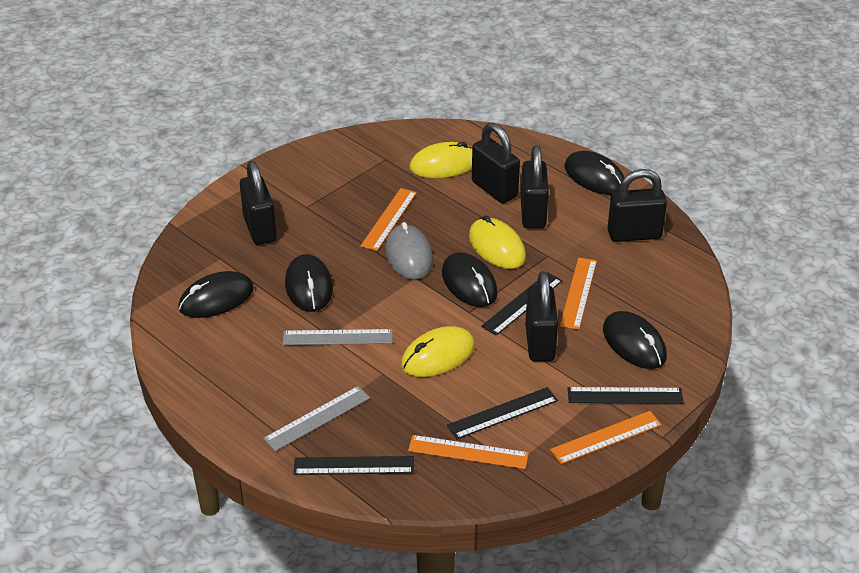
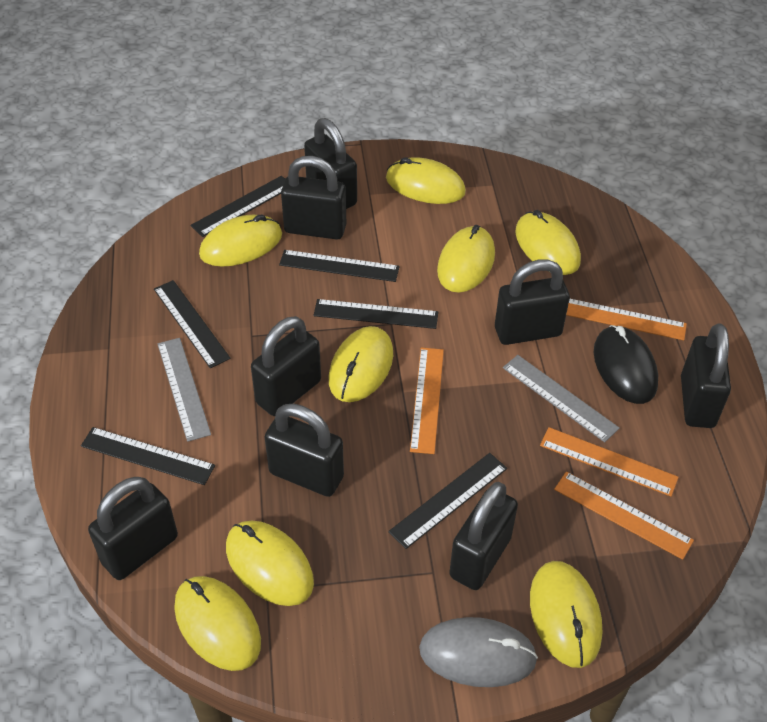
black mouse: [178,271,254,318] [285,254,333,312] [442,252,498,307] [564,151,624,195] [603,311,667,369] = 5 -> [594,325,658,404] = 1
black padlock: [240,161,277,245] [472,123,520,203] [521,145,549,229] [525,271,558,362] [607,169,667,242] = 5 -> [88,477,178,580] [251,316,321,416] [265,404,344,497] [281,156,346,240] [304,118,357,209] [449,482,518,590] [495,259,570,345] [681,323,731,428] = 8
black ruler: [293,456,414,475] [447,387,558,439] [481,272,562,336] [568,387,684,404] = 4 -> [81,427,215,485] [154,280,231,368] [190,176,285,237] [279,250,400,282] [313,299,438,329] [388,453,507,549] = 6
yellow mouse: [401,326,475,377] [409,142,472,178] [469,215,526,269] = 3 -> [174,576,261,671] [199,214,282,267] [226,521,314,606] [329,326,393,402] [386,157,466,204] [437,225,495,293] [515,210,581,275] [530,561,602,668] = 8

